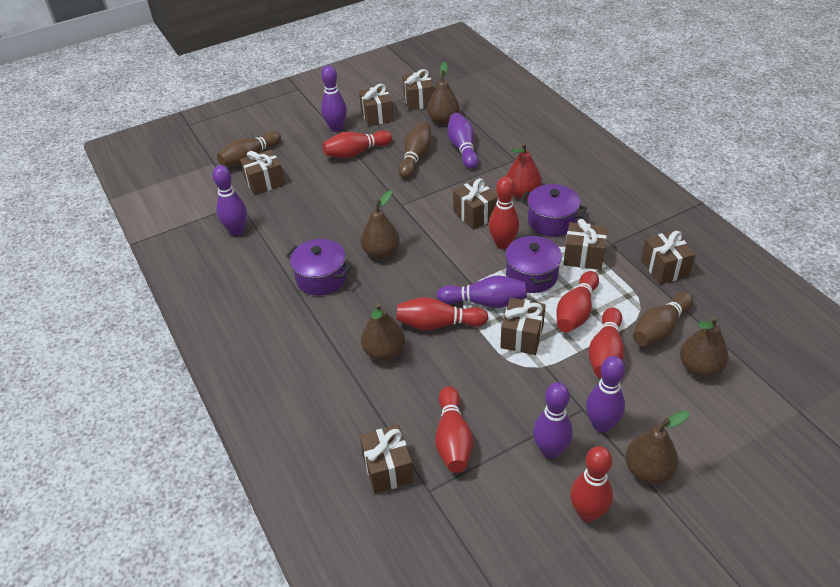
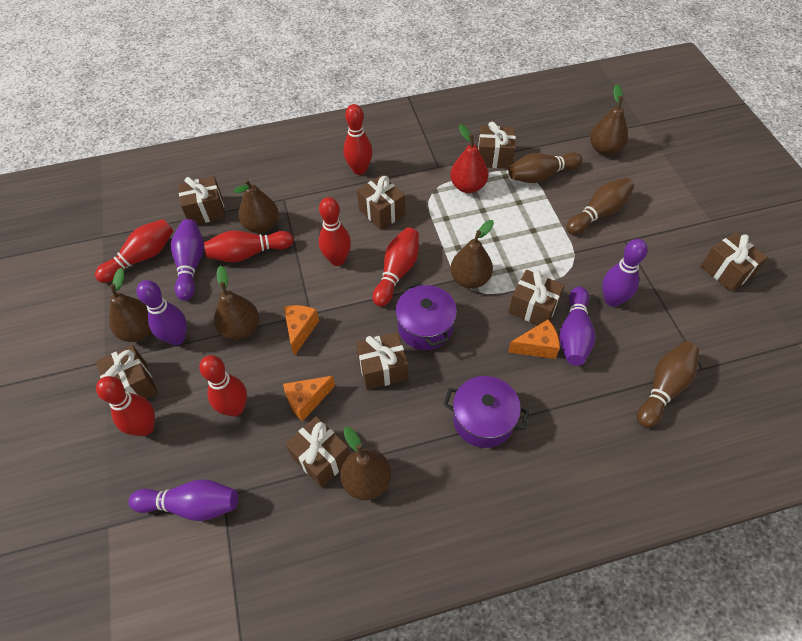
brown pear: [361,190,400,259] [361,303,405,361] [427,62,460,125] [625,411,689,484] [680,316,729,377] = 5 -> [109,268,152,342] [214,266,259,340] [234,179,279,233] [340,427,391,500] [450,220,494,289] [590,85,628,155] = 6
orange cheese: none = 0 -> [283,376,335,422] [284,305,319,356] [508,319,560,359] = 3
purple bowling pin: [213,165,247,236] [321,65,347,132] [437,275,527,308] [448,113,479,169] [533,383,573,459] [586,356,625,432] = 6 -> [128,479,238,521] [137,280,187,345] [171,219,204,301] [559,286,595,366] [602,239,648,307] = 5
purple pot: [286,239,351,296] [505,234,562,293] [520,184,587,237] = 3 -> [395,282,457,350] [443,376,529,448] = 2

